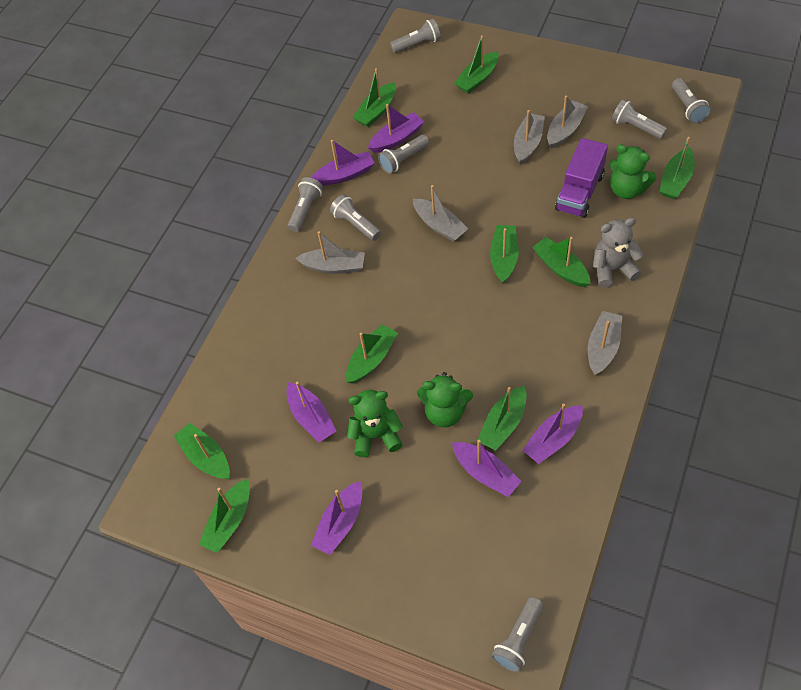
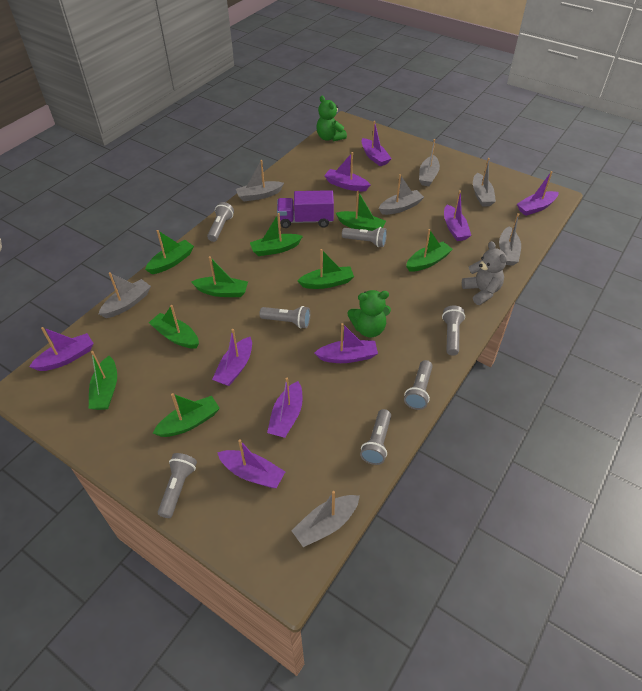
green teddy bear: [347,390,403,457] [417,372,473,428] [609,144,657,199] = 3 -> [316,96,347,142] [348,290,391,337] = 2
grey boat: [296,231,365,274] [413,185,468,242] [514,110,545,165] [547,95,588,149] [588,311,622,375] = 5 -> [99,272,151,318] [236,160,284,202] [291,491,360,547] [378,174,424,215] [419,139,440,186] [473,158,496,207] [499,213,521,266] = 7
purple boat: [286,381,336,442] [311,140,375,185] [311,481,362,555] [368,104,424,153] [452,440,522,497] [522,404,583,464] = 6 -> [29,327,94,371] [212,329,252,386] [217,439,285,488] [267,378,303,438] [314,323,378,363] [324,152,370,191] [361,121,392,166] [444,190,471,241] [517,171,559,216] = 9

